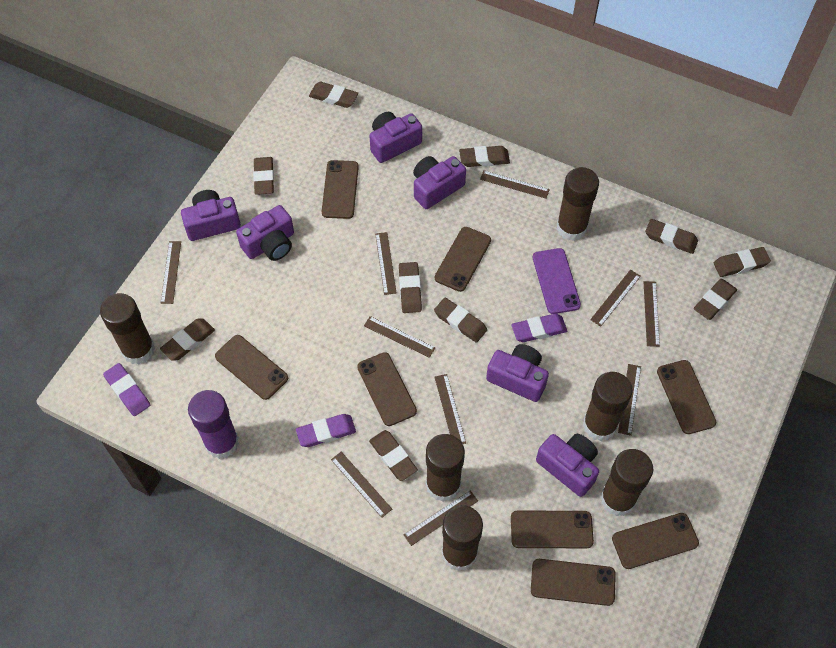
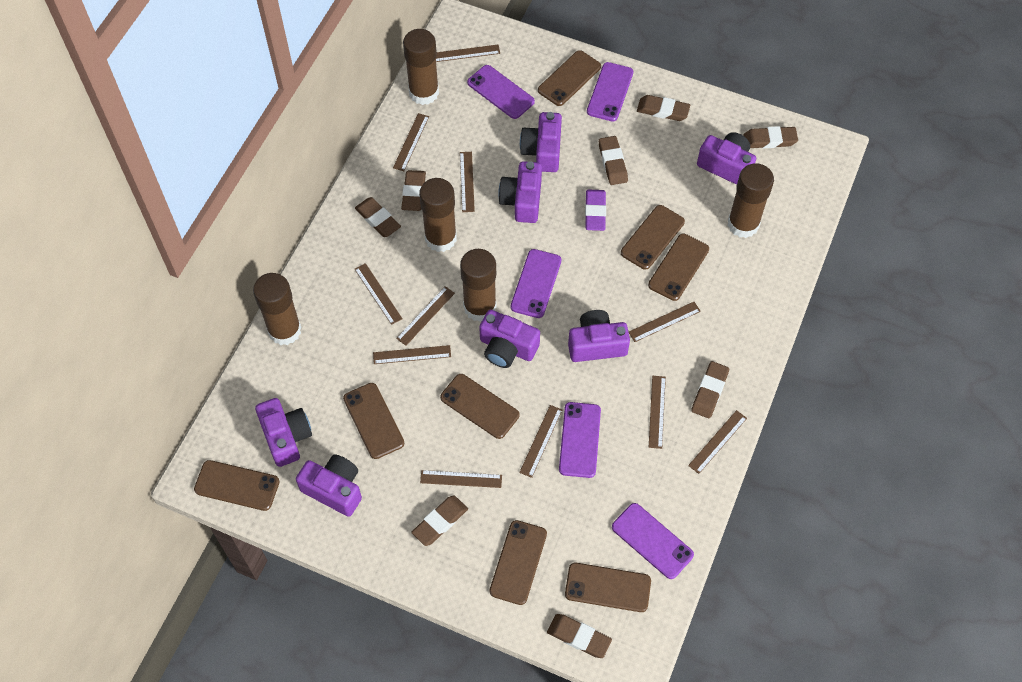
brown eraser: [160,319,215,361] [253,157,274,195] [309,82,358,108] [369,430,418,481] [399,262,422,313] [434,298,487,343] [459,146,510,167] [645,219,698,254] [694,279,737,320] [714,247,771,277] = 10 -> [355,197,401,237] [401,170,426,211] [411,496,468,546] [547,614,612,658] [599,136,628,185] [637,95,690,121] [691,361,729,418] [744,126,798,149] = 8
brown glue stick: [100,293,155,365] [426,434,465,502] [441,505,483,571] [556,167,599,241] [583,372,633,441] [600,449,653,516] = 6 -> [253,273,302,345] [403,29,439,105] [419,178,457,252] [460,249,497,322] [728,163,774,238] = 5
brown ruler: [161,241,181,304] [331,452,392,518] [364,316,435,358] [375,232,397,295] [404,490,478,546] [435,374,466,444] [480,170,550,198] [590,270,641,327] [618,364,641,436] [644,281,660,347] = 10 -> [355,263,403,325] [373,345,451,364] [393,113,429,171] [396,286,455,346] [420,470,502,488] [436,45,500,62] [460,152,475,212] [519,405,562,478] [629,302,701,342] [649,376,666,449] [688,410,747,474] = 11
purple camera: [181,190,241,241] [236,205,294,261] [369,112,422,163] [413,156,466,209] [486,344,549,402] [536,434,599,497] = 6 -> [255,398,312,467] [296,454,362,517] [479,310,540,368] [498,161,542,223] [520,112,562,172] [568,310,630,362] [697,132,756,185] = 7
purple eraser: [103,363,150,416] [296,414,356,447] [511,314,567,342] = 3 -> [585,190,606,231] = 1
purple glue stick: [188,390,239,459] = 1 -> none = 0
purple phone: [533,248,581,314] = 1 -> [467,65,535,119] [511,249,561,318] [559,402,601,478] [587,62,633,122] [612,503,694,579] = 5

